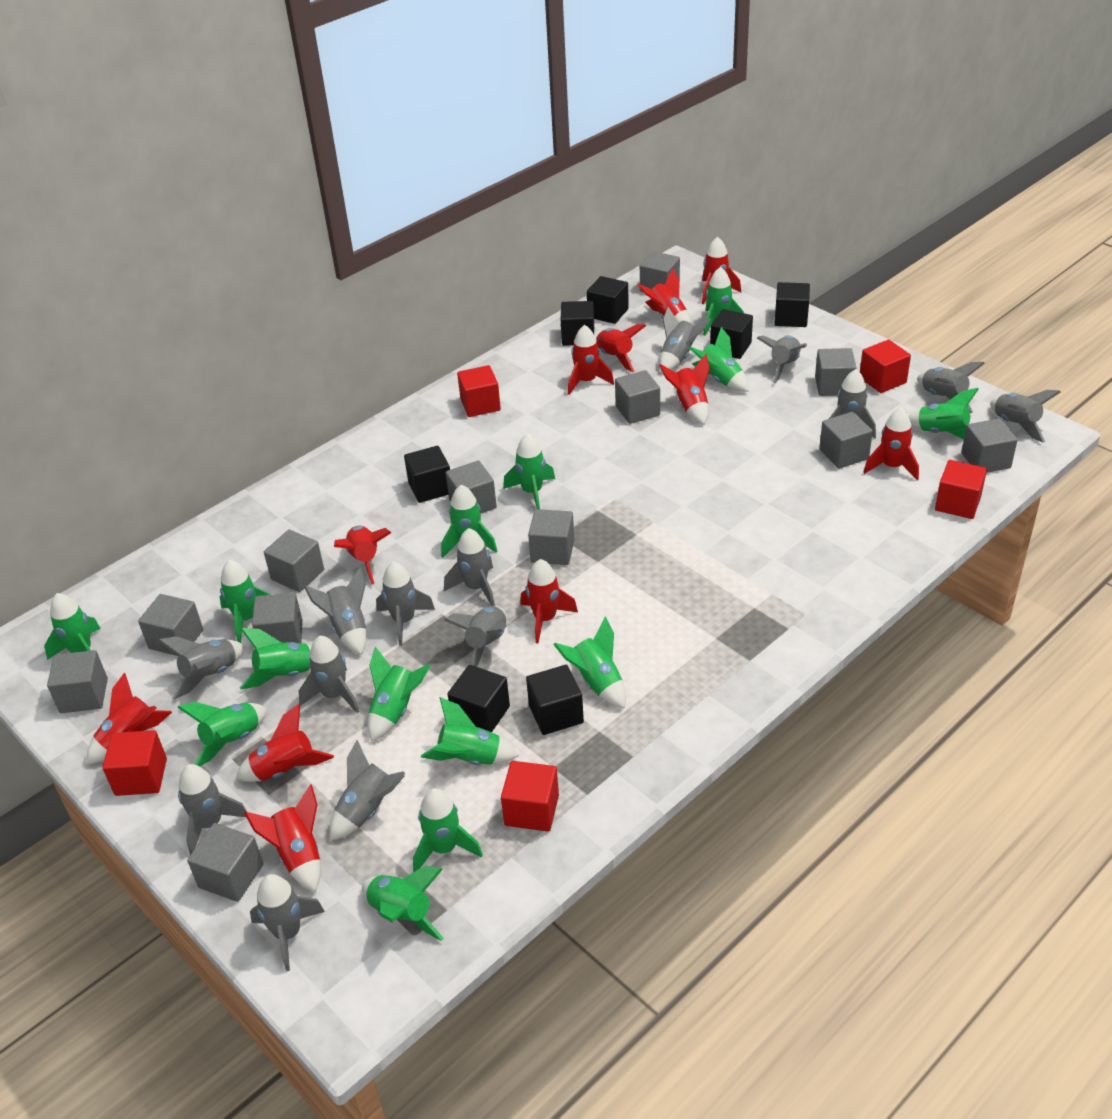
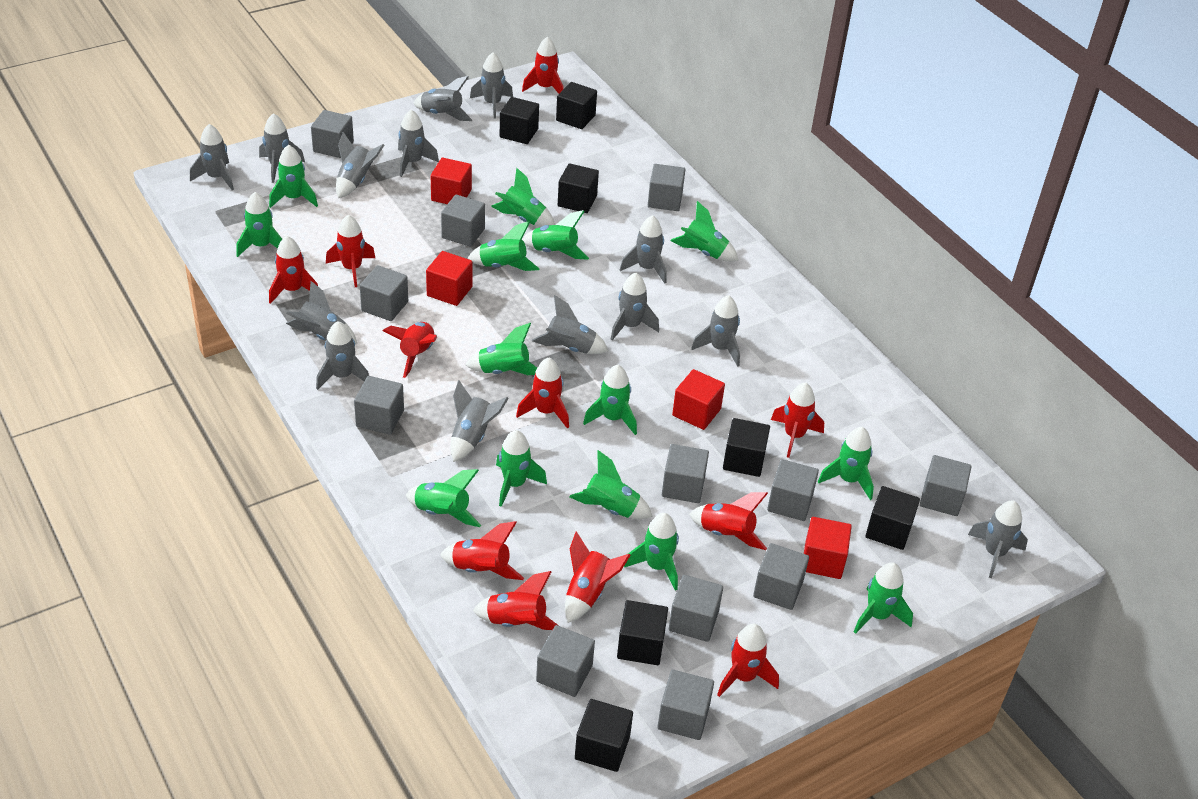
red cube: [102,730,167,796] [457,365,501,417] [501,761,559,831] [860,339,911,393] [935,460,987,519] = 5 -> [426,251,473,306] [431,158,472,204] [672,369,725,430] [804,517,852,579] = 4

